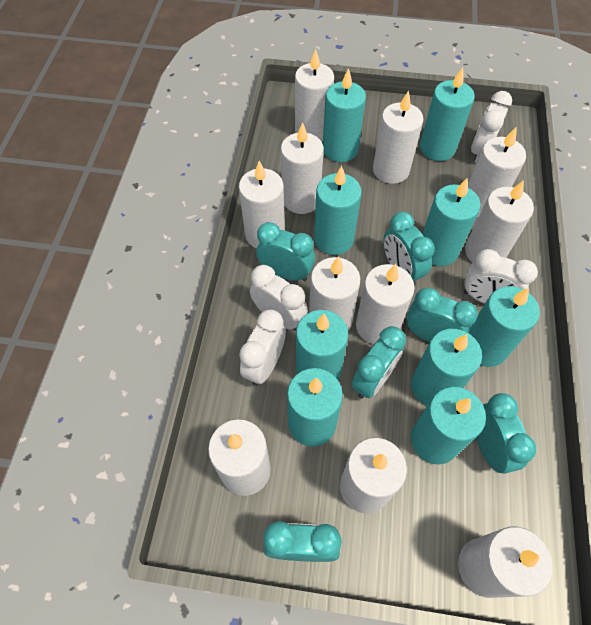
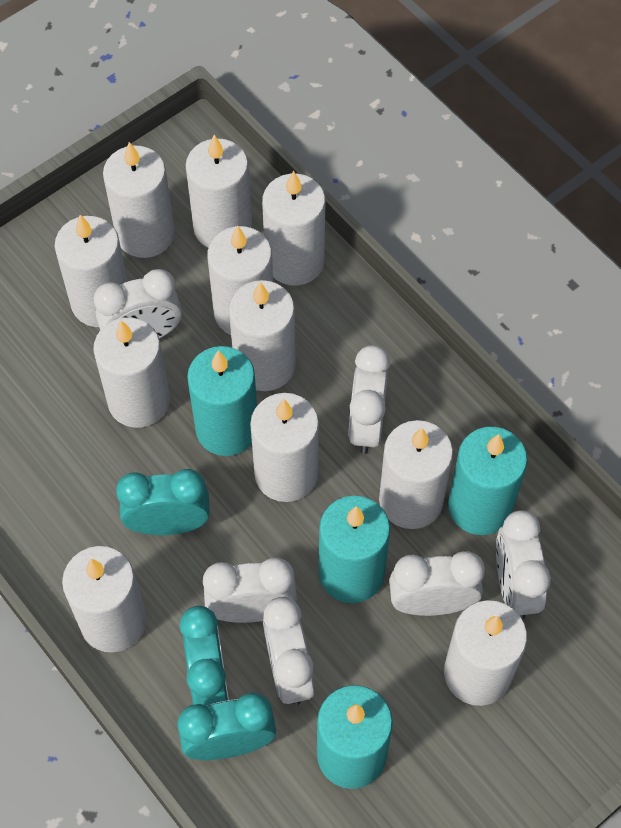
turquoise candle: [287,368,343,447] [296,310,348,380] [314,166,362,255] [323,68,366,162] [411,329,482,406] [411,387,486,465] [420,67,475,161] [422,178,480,266] [469,286,540,367] = 9 -> [187,346,257,456] [317,685,393,789] [319,496,390,603] [448,427,527,535] = 4
turquoise clock: [256,222,315,281] [263,521,342,562] [351,326,406,399] [383,212,435,286] [406,288,478,342] [476,393,536,474] = 6 -> [116,469,210,535] [178,692,276,760] [180,606,229,706] = 3
white clock: [239,310,286,386] [250,265,308,331] [464,249,538,304] [471,91,512,163] = 4 -> [94,269,182,339] [203,557,297,623] [263,597,314,705] [348,345,390,454] [389,551,485,616] [496,511,551,619] = 6

